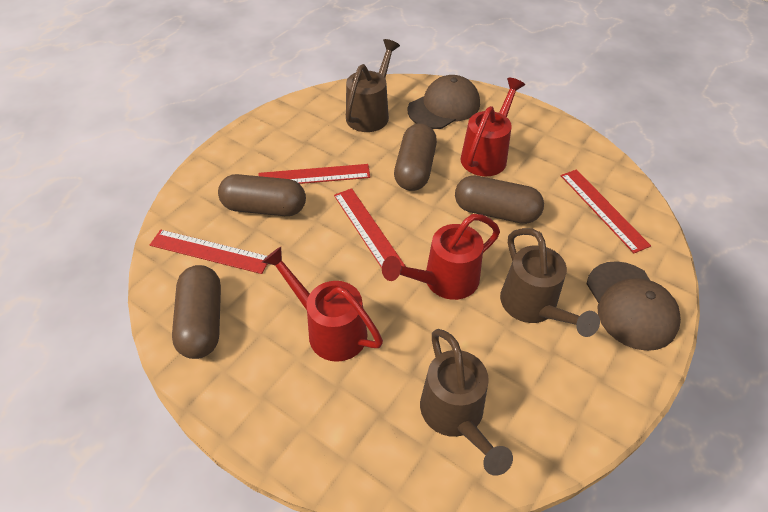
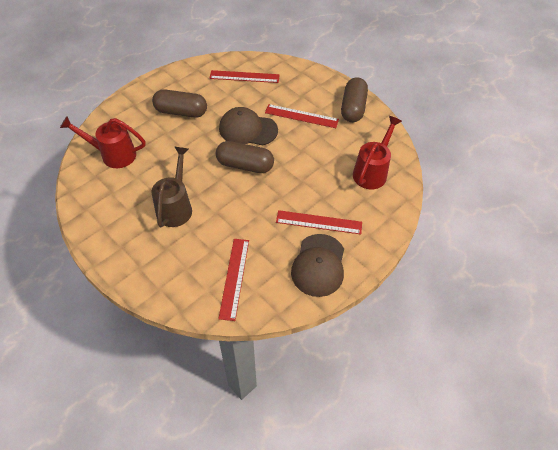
brown capsule: [172,265,221,359] [218,174,306,216] [394,123,437,191] [455,175,544,224] = 4 -> [152,89,207,118] [216,141,274,173] [341,77,368,122] = 3
brown watering can: [346,39,400,132] [420,329,513,476] [500,228,600,337] = 3 -> [152,147,192,227] = 1
red watering can: [262,247,383,362] [382,214,500,300] [461,78,525,176] = 3 -> [60,116,146,168] [353,116,402,189] = 2

